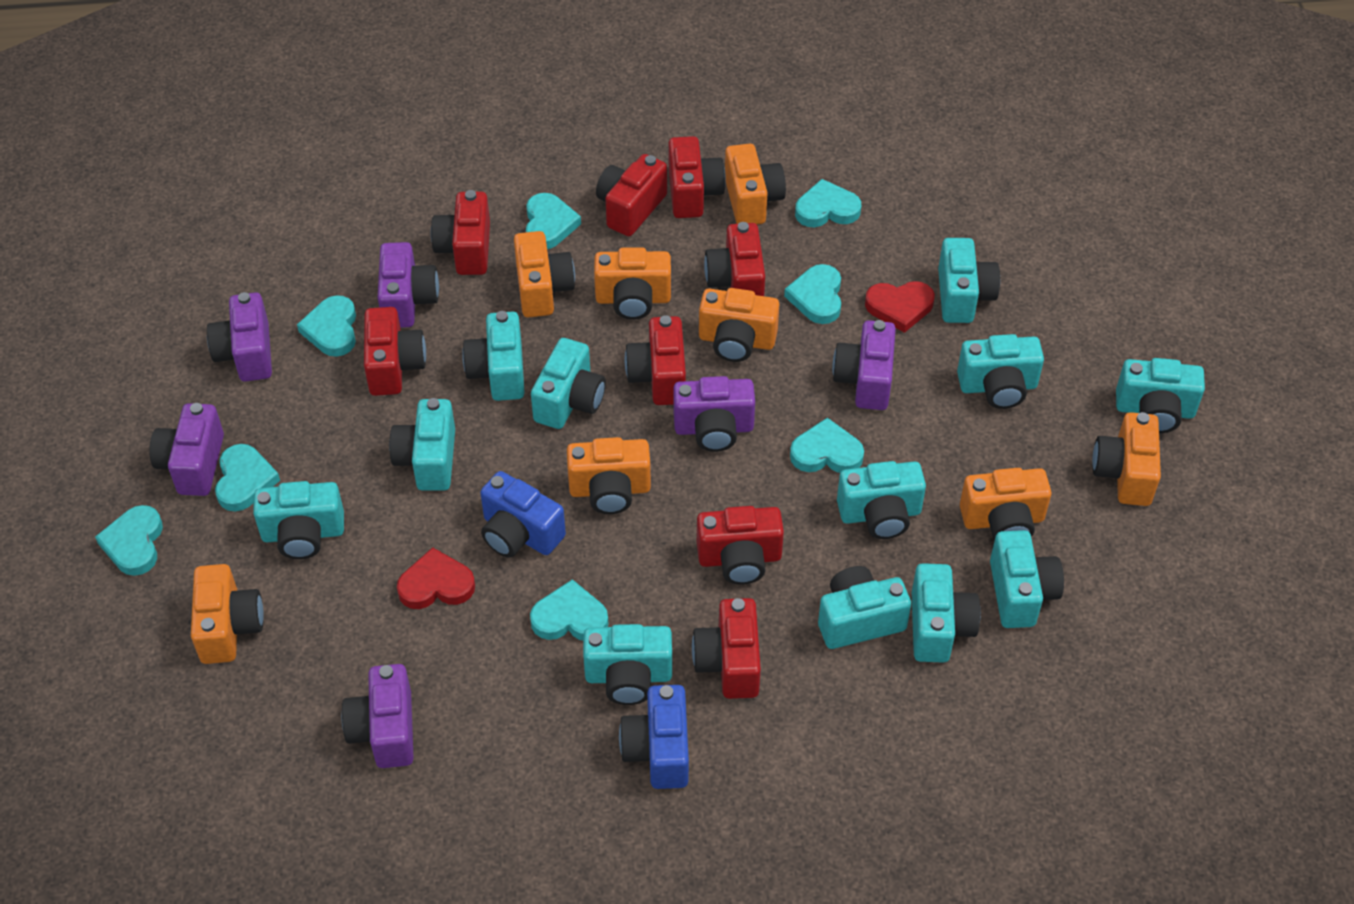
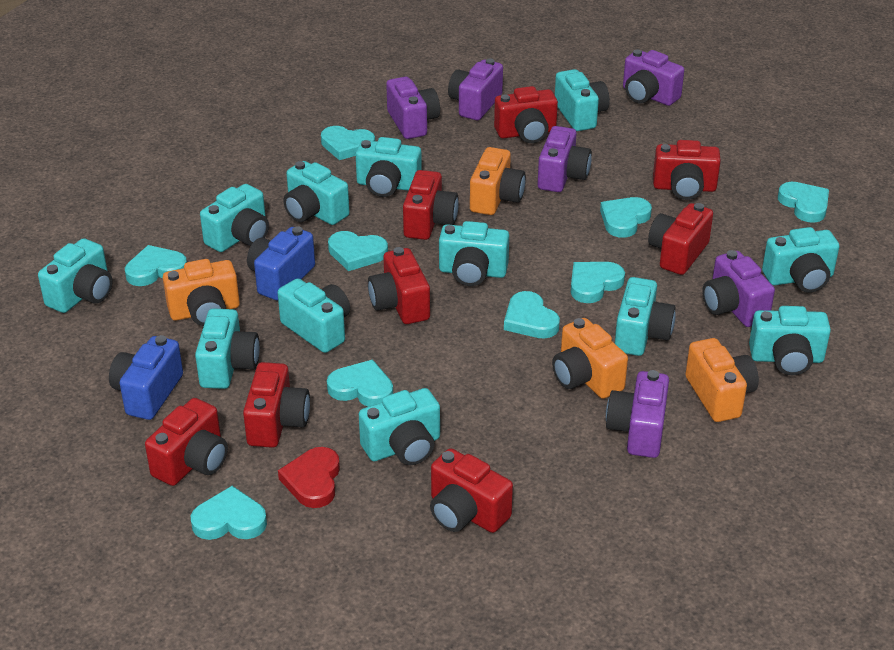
orange camera: [191,564,264,664] [514,231,575,317] [567,437,651,514] [594,247,671,320] [699,288,779,362] [725,143,786,225] [960,468,1052,541] [1092,412,1161,506] = 8 -> [163,259,240,326] [470,147,526,215] [552,318,628,399] [685,338,759,422] = 4
red heart: [397,547,475,609] [865,281,935,333] = 2 -> [278,447,340,508] = 1
turquoise heart: [95,505,163,576] [215,444,280,511] [297,295,356,357] [526,193,581,249] [530,579,608,641] [784,264,841,324] [790,418,864,473] [795,179,861,227] = 8 -> [125,245,187,286] [190,486,267,540] [321,126,375,160] [327,359,393,407] [328,231,388,271] [504,291,560,338] [571,262,625,303] [600,197,652,238] [778,182,829,223] = 9

